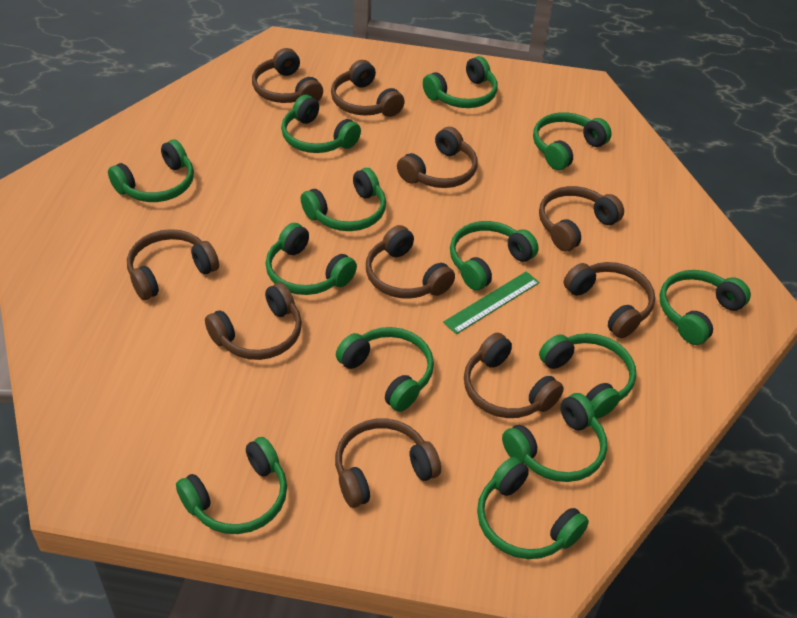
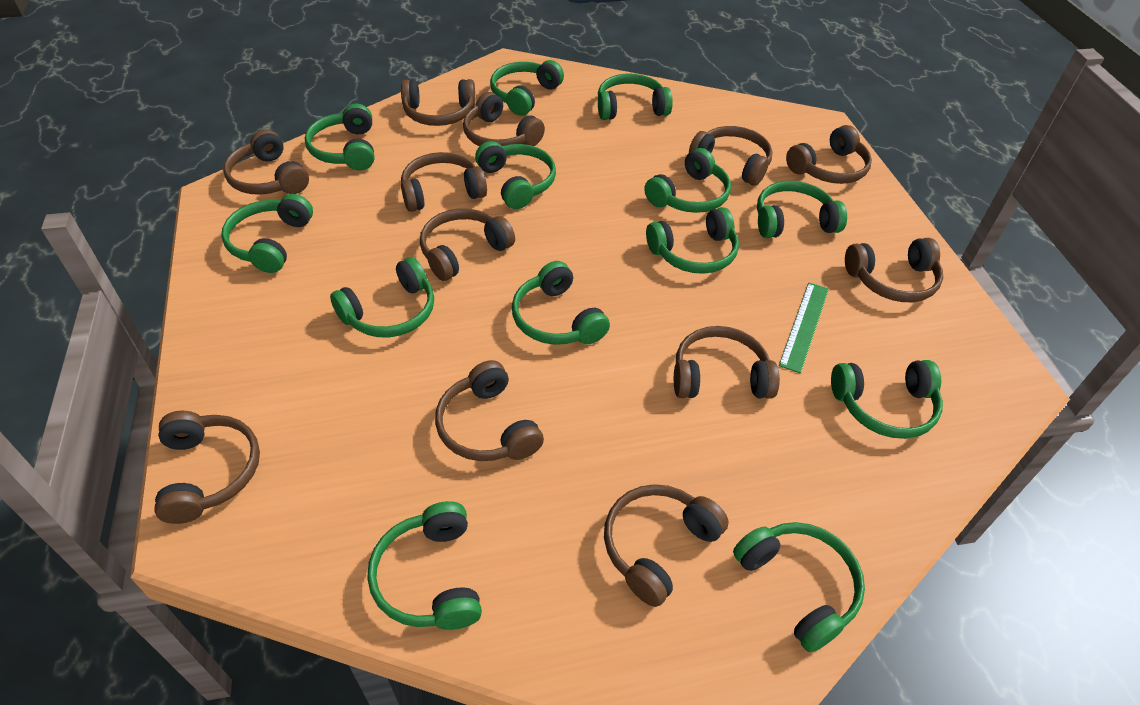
brown headphones: [127,229,219,300] [205,283,302,360] [252,48,323,103] [331,60,405,117] [335,418,441,508] [366,225,455,299] [397,127,478,188] [464,333,564,418] [539,186,624,251] [564,262,655,338] = 10 -> [154,411,260,524] [223,129,309,195] [401,79,475,126] [401,152,487,212] [420,208,515,281] [435,360,544,461] [463,92,545,146] [604,484,729,607] [674,326,780,399] [689,126,773,186] [786,125,872,184] [845,238,943,302] = 12

